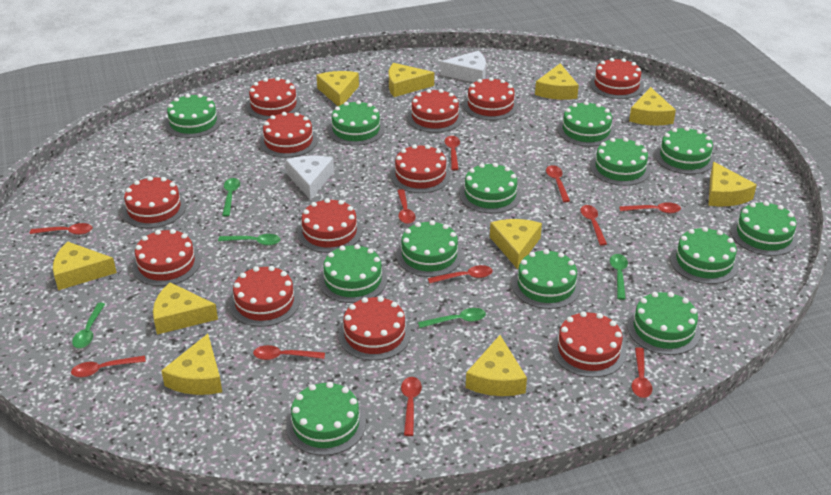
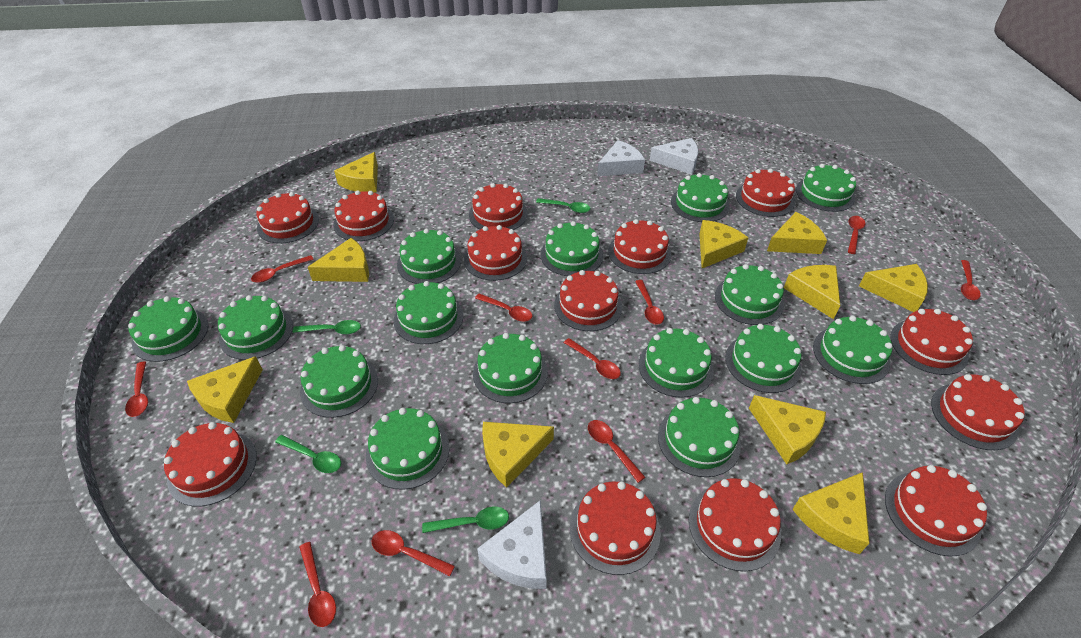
green cake: [165,94,222,138] [286,382,366,456] [319,244,387,303] [328,100,385,146] [396,220,463,277] [460,163,521,213] [512,249,581,309] [558,101,615,147] [590,137,651,186] [627,292,701,355] [655,127,715,174] [670,227,739,284] [731,201,798,256] = 13 -> [128,296,208,362] [218,295,293,360] [300,345,378,418] [366,408,449,490] [394,281,463,344] [397,229,461,284] [473,333,548,403] [540,221,603,276] [639,328,714,398] [658,397,741,477] [671,173,730,222] [715,264,784,325] [725,324,802,393] [796,164,856,212] [813,316,892,384] = 15
green spoon: [72,303,105,348] [218,234,280,246] [222,178,240,216] [418,308,486,328] [610,254,628,300] = 5 -> [275,435,341,473] [293,320,361,334] [422,507,509,533] [536,198,590,213] = 4
red cake: [122,176,186,228] [132,229,201,286] [229,266,300,327] [246,77,301,120] [260,112,318,158] [297,198,362,253] [338,296,411,360] [391,144,451,193] [407,89,463,133] [463,77,518,120] [552,311,626,377] [590,58,644,99] = 12 -> [164,422,257,507] [256,192,319,244] [333,190,394,241] [464,225,527,281] [469,183,528,230] [554,270,622,331] [570,482,661,575] [608,219,671,274] [689,478,781,571] [736,169,795,217] [885,465,987,557] [890,309,973,375] [931,374,1025,450] = 13
red spoon: [30,223,92,235] [71,355,146,377] [253,345,325,360] [397,189,416,224] [401,377,422,436] [428,265,493,284] [445,136,460,170] [546,165,570,202] [580,205,607,246] [619,202,681,213] [631,347,652,398] = 11 -> [125,361,148,417] [251,255,314,283] [299,542,336,627] [372,530,455,576] [475,293,532,322] [564,338,621,379] [588,420,646,483] [635,280,664,325] [848,216,865,254] [961,260,981,300] = 10
white cheese: [286,155,334,200] [440,51,486,82] = 2 -> [477,500,547,589] [597,140,645,176] [650,138,698,175] = 3

